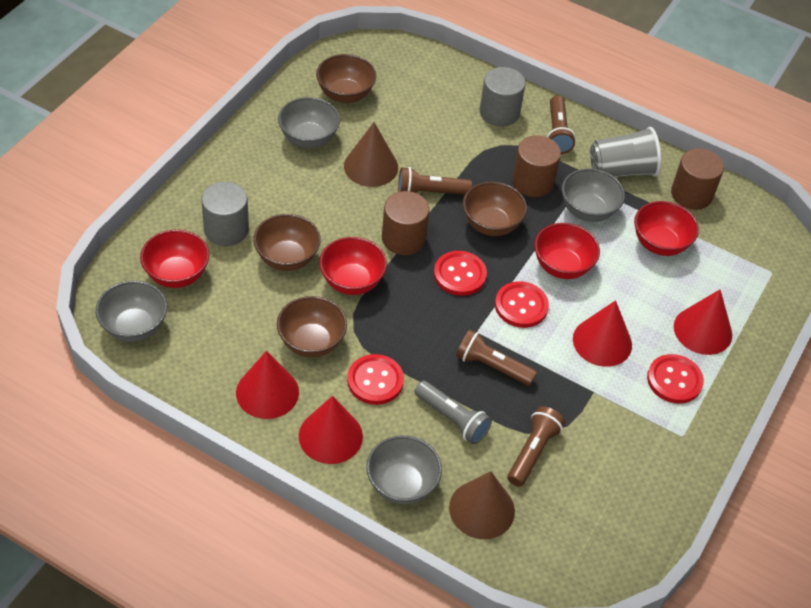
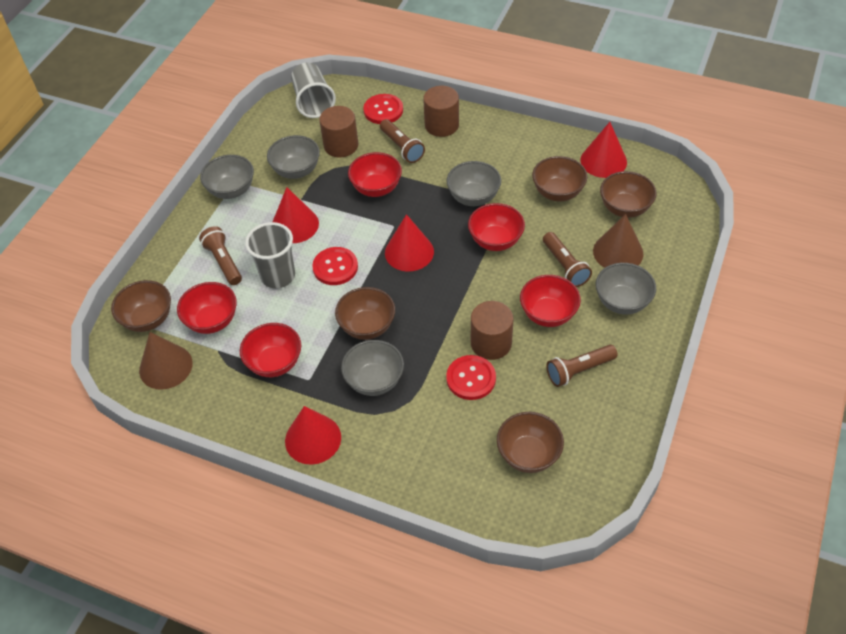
brown bowl: [253,214,321,271] [277,296,347,358] [316,54,376,103] [463,181,527,236] = 4 -> [111,280,171,332] [335,287,395,340] [497,412,564,473] [532,156,587,201] [600,171,656,218] = 5
grey bowl: [96,281,167,342] [278,97,340,148] [366,435,442,504] [562,168,625,222] = 4 -> [200,155,254,199] [267,135,320,179] [341,340,404,396] [447,161,501,206] [595,263,656,314] = 5
grey cup: [590,127,661,177] = 1 -> [245,222,295,288] [291,63,336,118] = 2
grey cylinder: [201,182,249,246] [480,67,526,127] = 2 -> none = 0
grey flashlight: [415,381,492,444] = 1 -> none = 0
red bowl: [140,230,209,288] [319,237,387,295] [534,223,600,279] [634,201,699,256] = 4 -> [177,282,237,334] [240,323,301,377] [348,152,402,197] [468,203,525,251] [520,275,581,327] = 5
red button: [347,354,404,405] [434,251,487,296] [495,281,549,328] [647,354,704,404] = 4 -> [312,247,358,285] [363,94,403,124] [446,355,496,400] = 3

